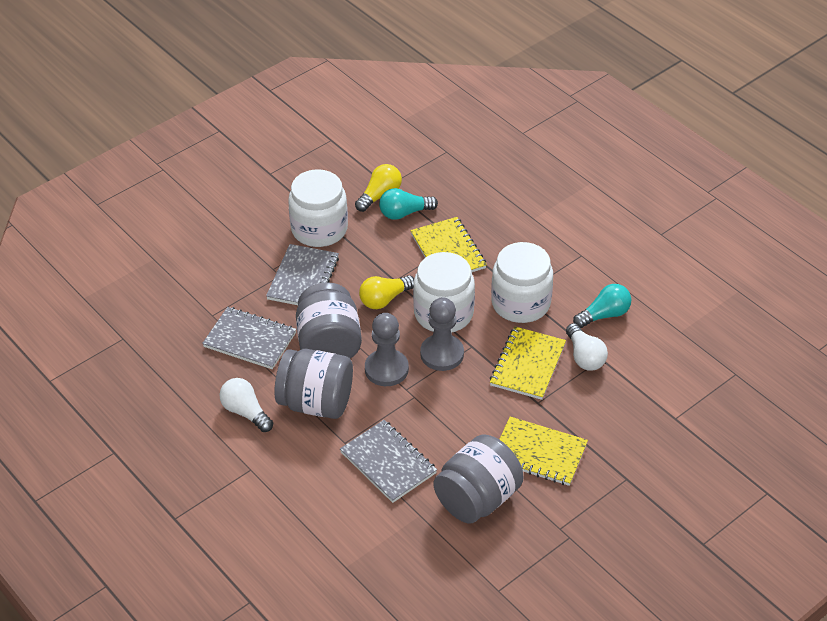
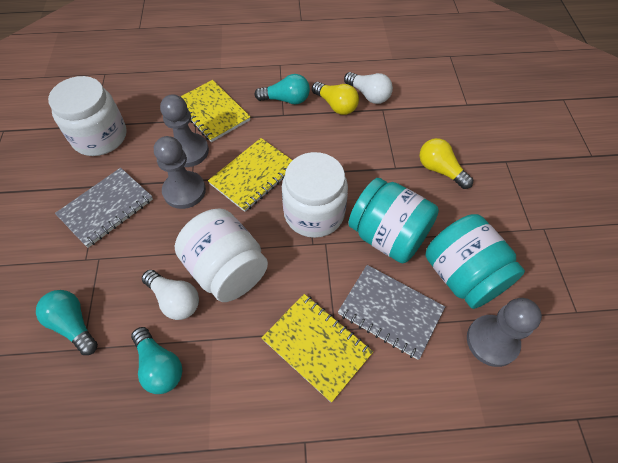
grey jar: [274,349,353,419] [296,282,362,358] [434,434,524,524] = 3 -> none = 0
grey notebook: [202,307,296,369] [266,244,339,305] [340,420,437,503] = 3 -> [55,168,153,248] [338,265,445,360] = 2
grey pawn: [365,313,409,386] [420,297,464,371] = 2 -> [154,136,206,209] [160,94,209,167] [467,298,542,367] = 3
turquoise jar: none = 0 -> [348,178,439,263] [425,214,525,309] = 2
turquoise light bulb: [379,188,438,220] [573,284,631,328] = 2 -> [36,290,98,355] [131,327,182,394] [254,74,310,104] = 3

